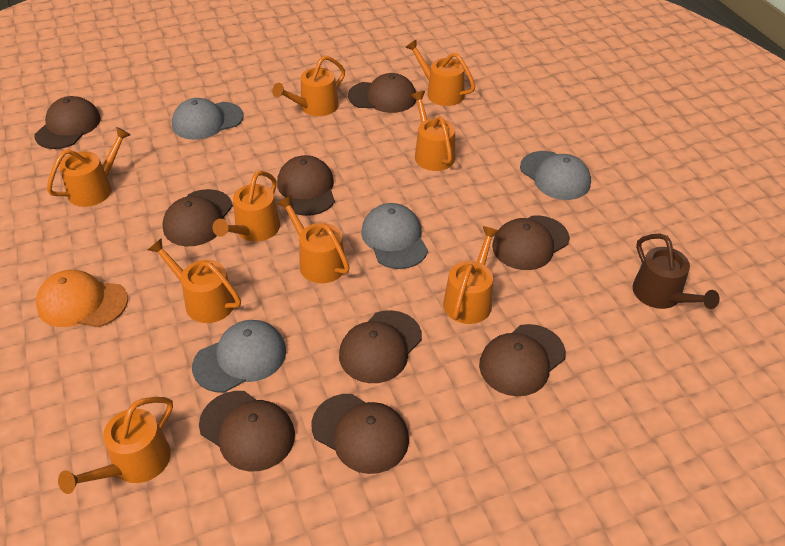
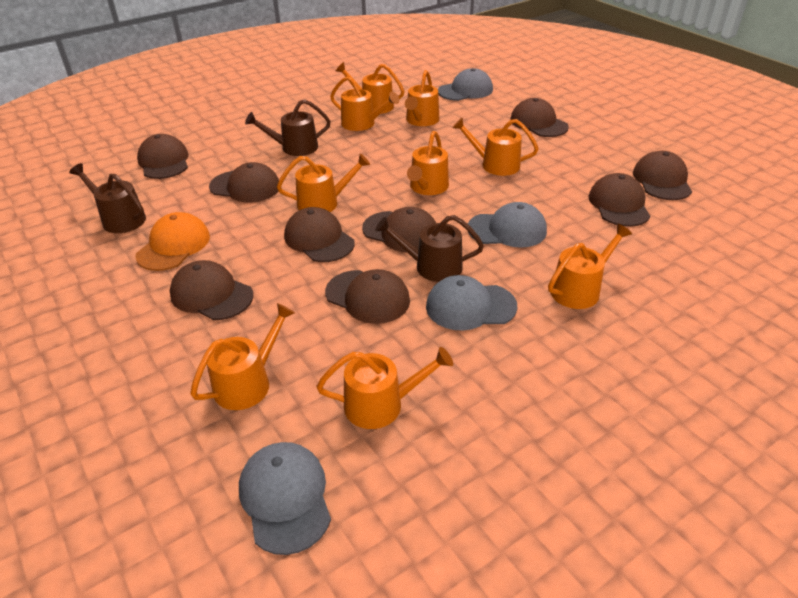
brown watering can: [633,233,719,309] = 1 -> [69,163,146,233] [245,99,331,156] [375,215,484,282] = 3

